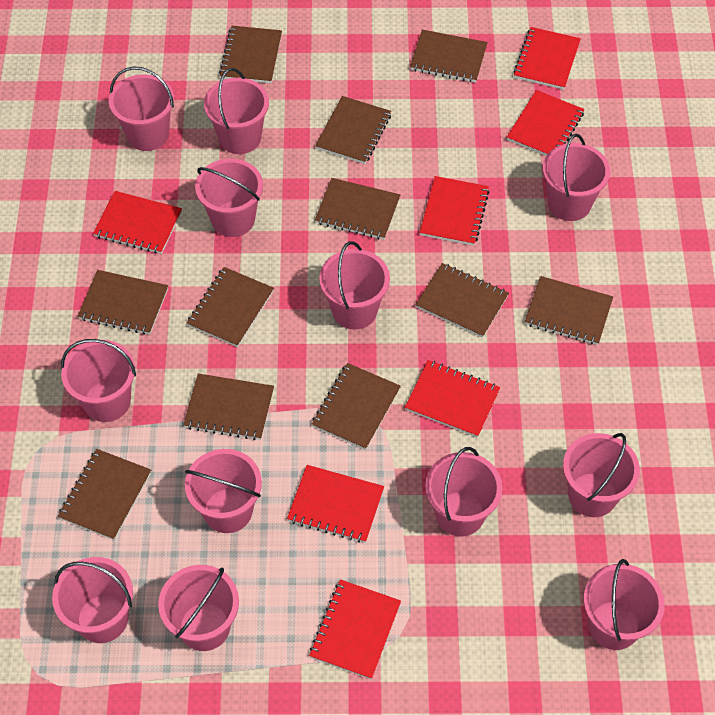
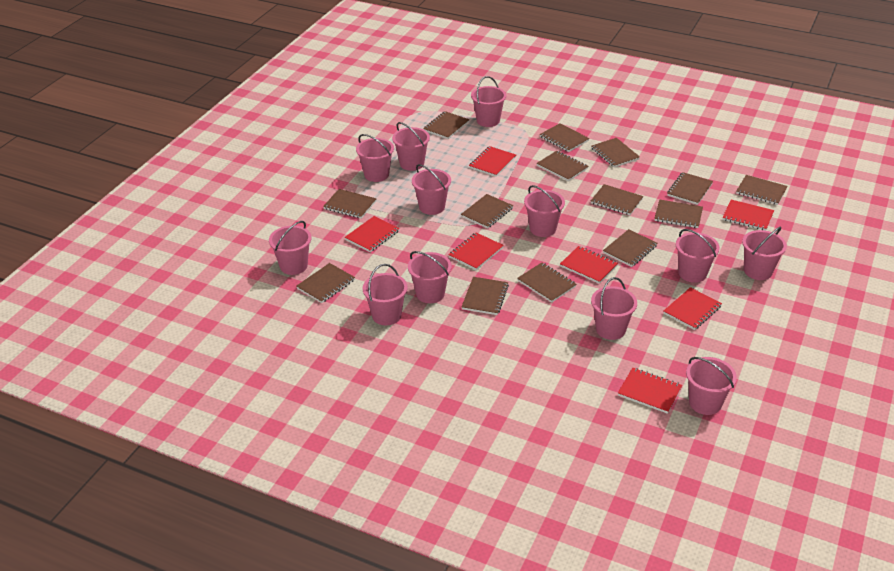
brown notebook: [58,449,151,540] [78,270,168,335] [183,374,274,440] [187,267,274,347] [219,26,282,83] [312,363,401,450] [315,96,391,164] [315,178,400,240] [410,30,488,83] [415,263,509,338] [525,276,613,345] = 11 -> [296,263,355,303] [323,189,376,219] [423,111,469,139] [461,194,513,228] [462,277,509,315] [517,263,576,303] [537,151,588,181] [540,123,589,152] [591,138,640,168] [591,184,643,215] [603,229,657,267] [654,200,703,228] [667,172,713,205] [736,175,788,205] = 14

